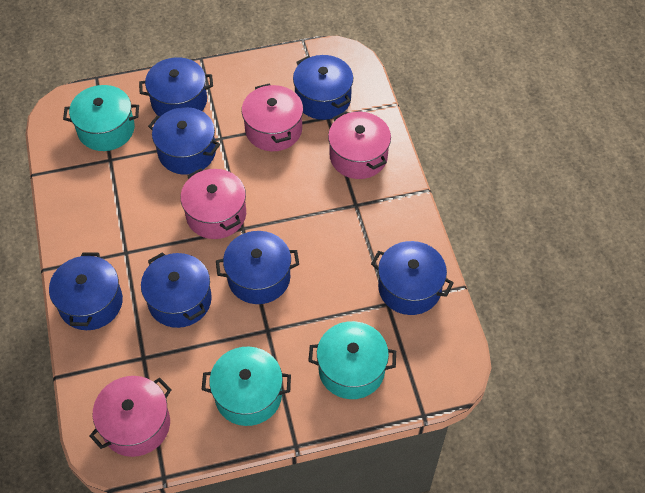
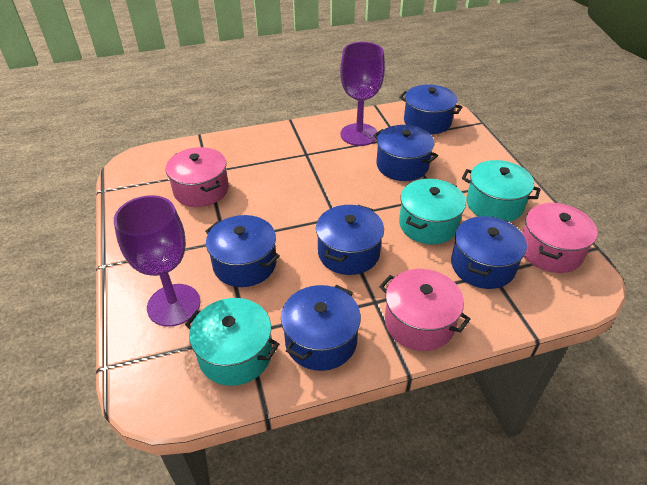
blue pot: [49,252,123,330] [139,57,213,116] [141,252,212,328] [148,107,220,175] [216,231,299,304] [293,55,353,120] [371,241,454,315] = 7 -> [205,215,280,287] [281,285,361,371] [316,205,384,275] [373,125,438,181] [399,85,462,134] [451,216,527,289] = 6
pink pot: [89,376,172,457] [180,168,246,239] [242,83,303,151] [328,111,391,179] = 4 -> [166,147,229,207] [379,269,470,351] [522,203,598,273] = 3
purple goblet: none = 0 -> [114,195,200,327] [340,42,385,146] = 2

